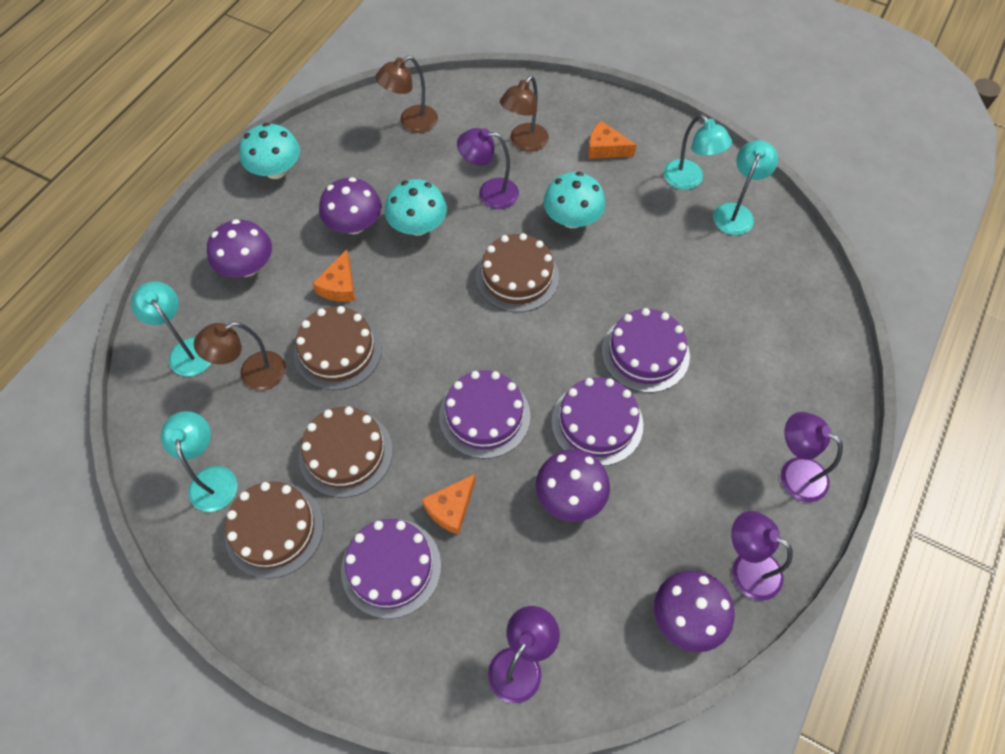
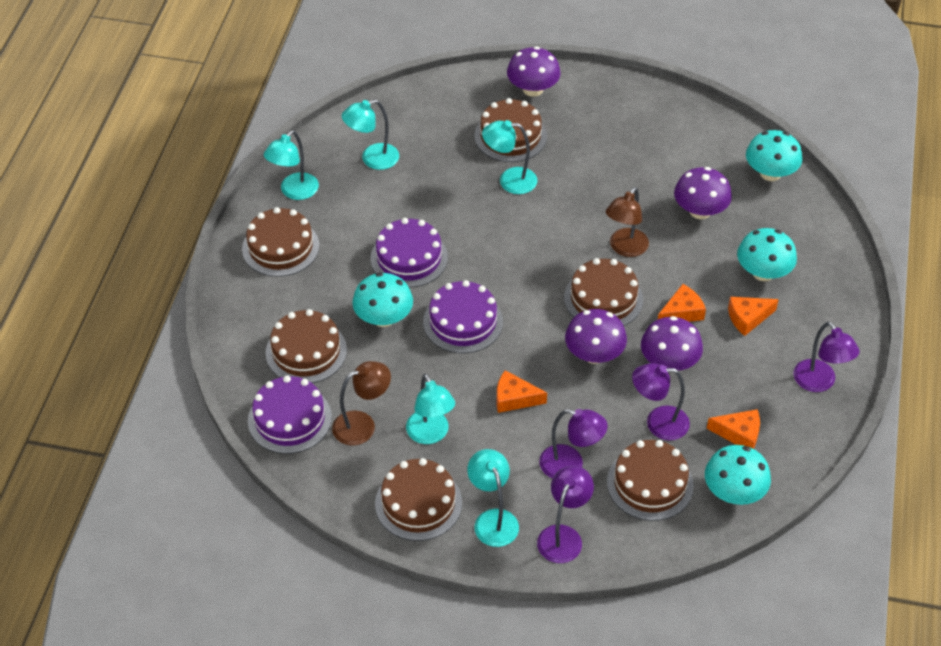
brown cake: [225,482,323,579] [294,306,382,390] [299,407,393,498] [476,233,559,312] = 4 -> [242,207,319,277] [265,309,347,383] [375,458,462,541] [475,98,547,162] [564,258,643,326] [607,440,694,521] = 6
brown lamp: [194,322,286,391] [376,56,438,133] [500,76,549,152] = 3 -> [332,361,391,446] [606,187,649,257] = 2
orange cheese: [312,250,355,302] [422,474,476,535] [588,121,636,159] = 3 -> [497,370,547,413] [658,284,706,322] [707,409,760,449] [728,297,779,336] = 4
purple cake: [341,519,441,619] [439,370,530,459] [551,377,643,466] [602,308,690,393] = 4 -> [248,375,332,454] [371,218,448,288] [423,280,503,354] = 3
turquoise lamp: [131,281,211,376] [161,411,237,512] [663,114,732,190] [713,140,778,235] = 4 -> [264,130,319,200] [342,100,399,170] [406,374,455,444] [467,449,519,547] [482,120,537,194] = 5
turquoise mushroom: [239,123,300,179] [385,179,447,236] [543,172,605,228] = 3 -> [352,272,413,327] [705,445,771,505] [737,228,797,281] [746,130,802,181] = 4

